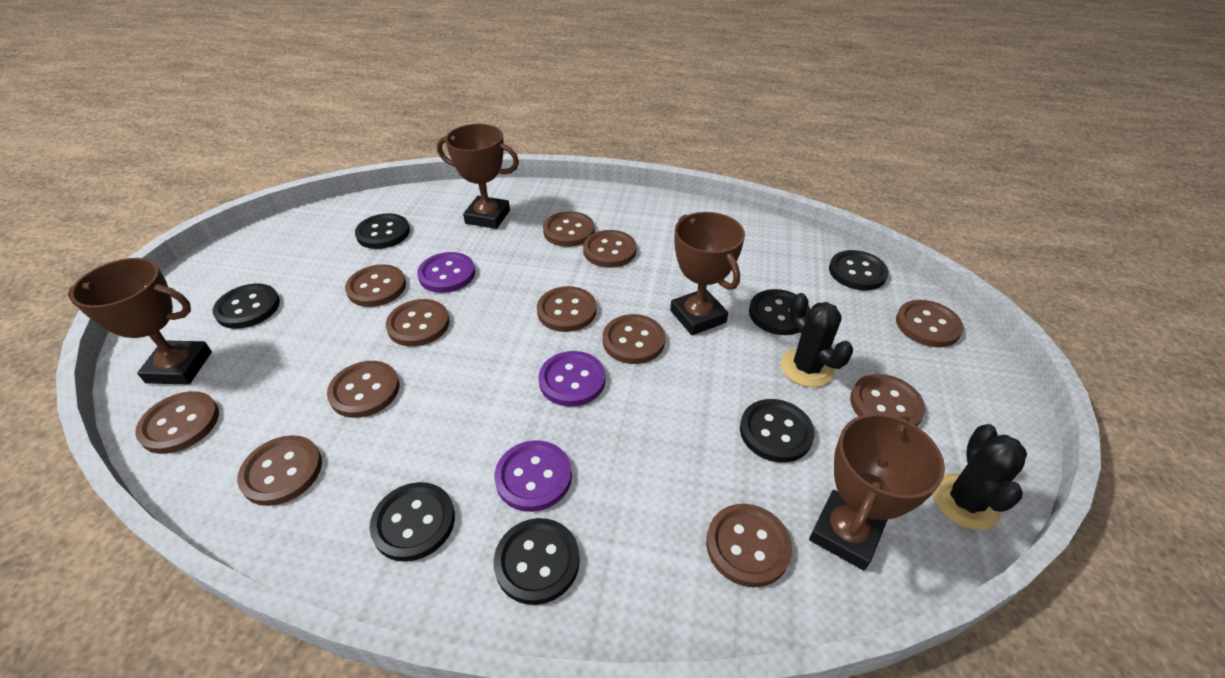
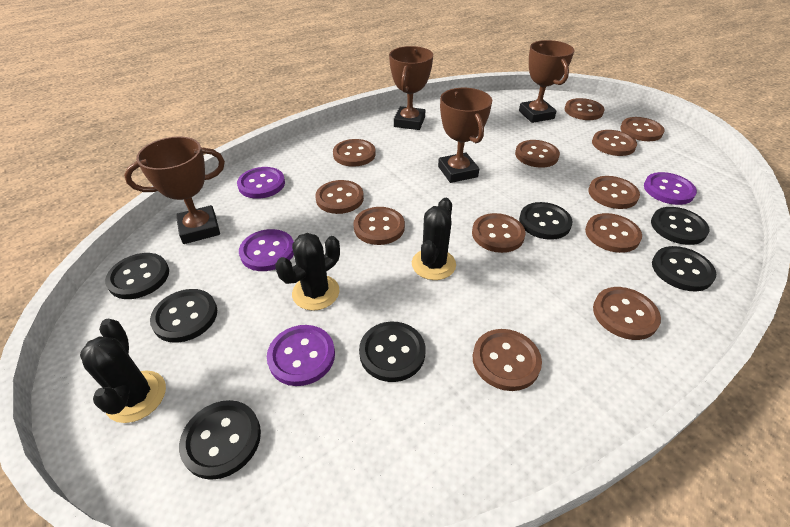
black cactus: [781,293,853,387] [933,424,1027,530] = 2 -> [80,319,166,423] [275,233,340,311] [412,198,456,280] = 3
purple button: [417,252,475,293] [494,440,572,512] [539,351,605,407] = 3 -> [237,167,285,199] [239,229,294,271] [267,325,335,386] [644,172,697,205] = 4

